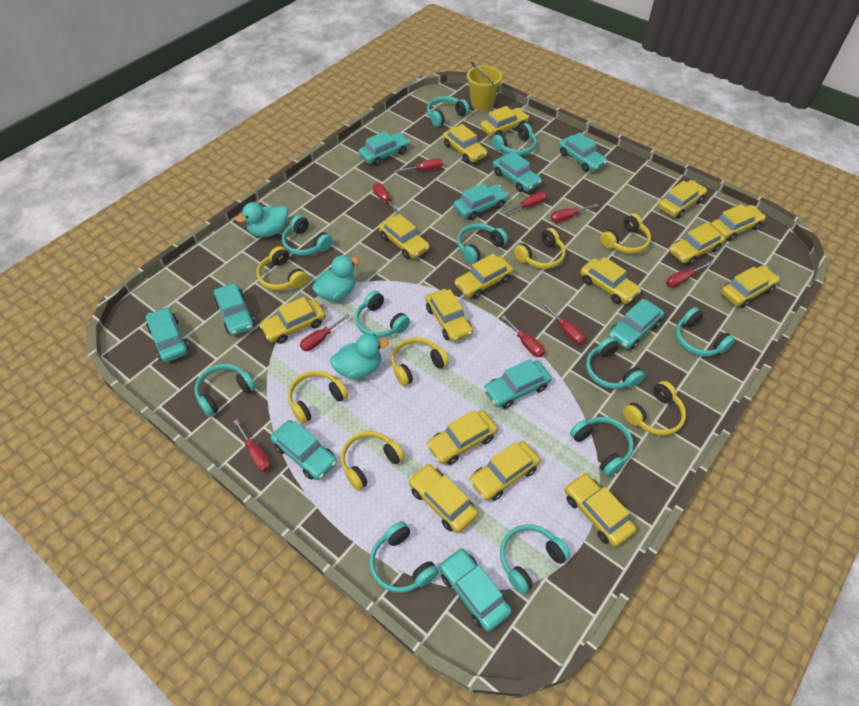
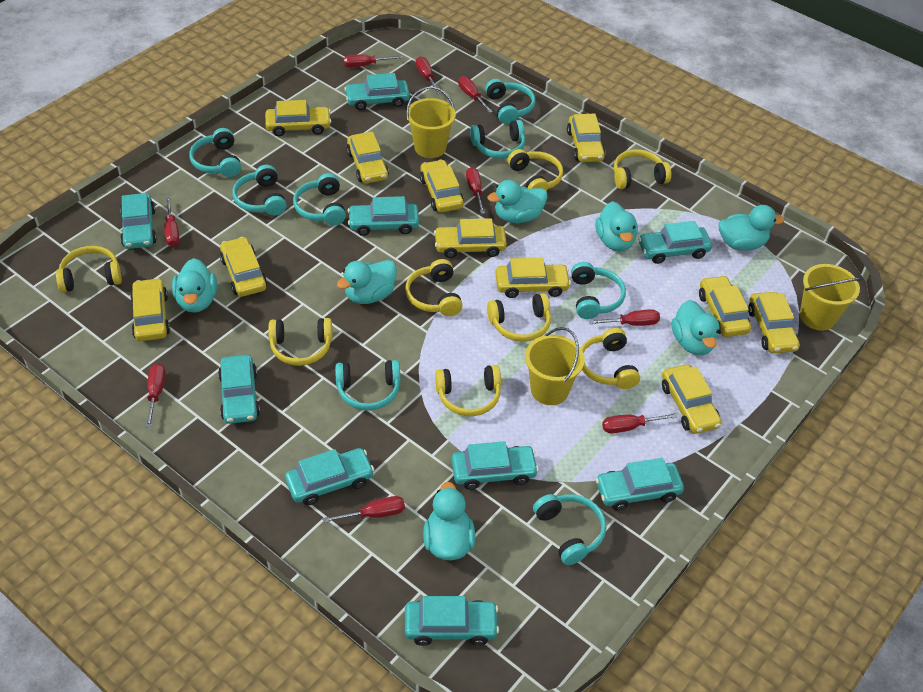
turquoise car: [146,307,189,362] [214,283,255,336] [271,420,337,480] [359,131,410,166] [439,548,512,631] [454,183,508,220] [483,359,552,409] [493,151,542,192] [558,132,607,172] [609,299,664,349] = 10 -> [120,193,157,249] [218,355,260,424] [285,448,374,505] [344,73,410,110] [347,196,419,236] [405,596,499,646] [452,441,539,490] [596,458,684,511] [638,221,712,264] = 9
turquoise duck: [236,202,288,237] [312,255,360,301] [330,334,389,380] = 3 -> [172,258,217,313] [337,260,397,304] [423,482,475,560] [487,180,548,223] [595,201,638,251] [672,300,720,355] [719,205,785,251] = 7
turquoise headphones: [195,364,256,417] [282,215,333,256] [355,291,410,338] [370,521,439,593] [427,96,469,127] [457,223,508,264] [492,123,537,156] [500,524,571,594] [570,417,634,476] [586,337,645,389] [676,307,735,356] = 11 -> [189,128,241,177] [232,165,287,216] [293,173,346,225] [335,360,400,410] [470,120,525,159] [485,79,536,124] [533,494,606,565] [571,262,626,319] = 8
yellow bucket: [467,61,502,111] = 1 -> [406,87,456,158] [525,327,585,405] [800,264,862,331] = 3
yellow car: [260,297,326,344] [379,214,429,259] [409,464,478,533] [426,289,473,342] [426,410,498,465] [443,124,487,163] [454,254,513,299] [469,441,540,501] [480,106,529,137] [565,473,636,547] [580,257,641,304] [658,180,707,218] [669,223,725,265] [710,204,766,241] [721,266,780,308] = 15 -> [130,278,170,341] [220,237,267,297] [265,100,331,136] [346,131,389,183] [420,160,464,212] [434,218,507,258] [496,258,571,298] [567,114,605,162] [662,364,722,434] [699,275,751,337] [748,292,800,353] = 11
yellow headphones: [256,246,308,290] [288,371,348,424] [340,431,405,491] [391,337,449,386] [514,228,566,269] [600,213,651,254] [623,381,686,435] = 7 -> [56,246,122,293] [268,318,332,366] [405,259,463,316] [435,365,501,416] [487,293,551,342] [508,149,563,191] [581,328,640,389] [614,149,671,189] = 8

